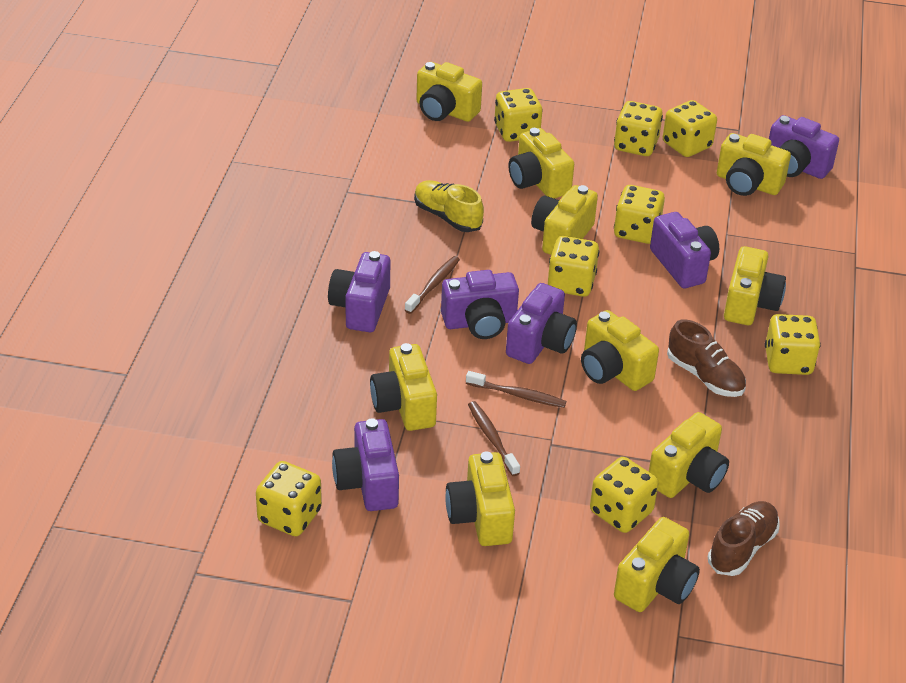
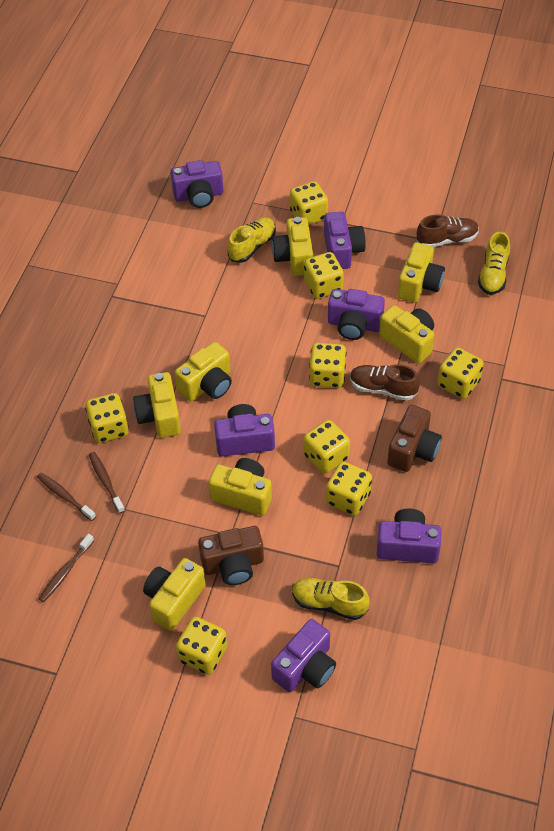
brown camera: none = 0 -> [198,526,264,585] [387,405,442,472] = 2
yellow camera: [370,343,437,431] [416,62,482,122] [445,451,515,546] [508,128,574,199] [531,185,598,255] [581,310,659,391] [614,517,700,612] [649,412,729,498] [717,133,791,196] [724,246,786,325] = 10 -> [133,372,181,438] [143,558,206,631] [175,342,232,401] [208,458,272,516] [272,217,313,276] [379,305,434,363] [398,242,445,303] = 7
yellow shoe: [414,180,484,232] = 1 -> [228,217,276,263] [292,578,370,620] [478,232,510,295] = 3

